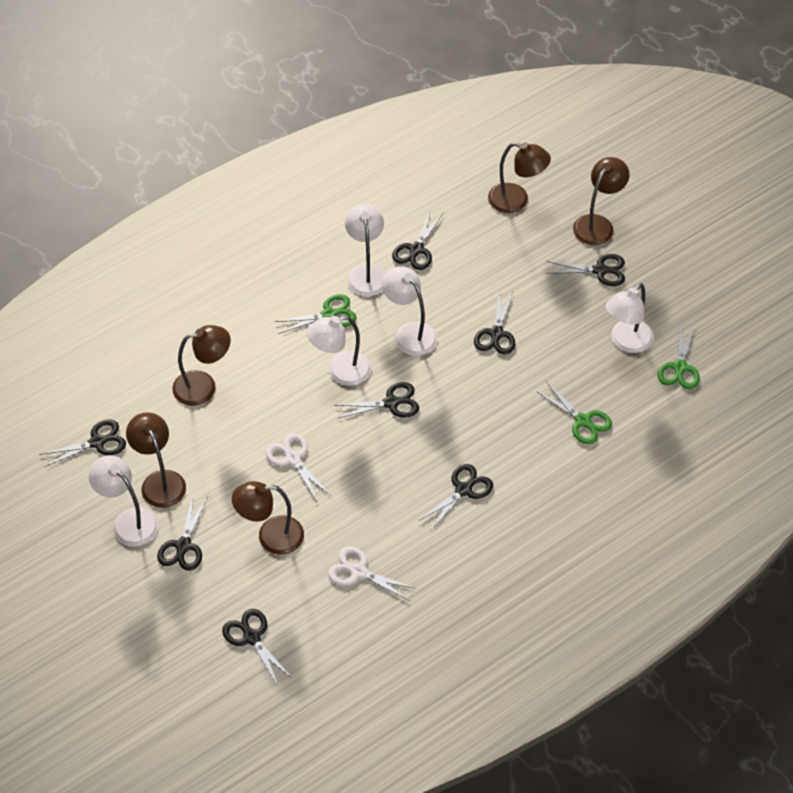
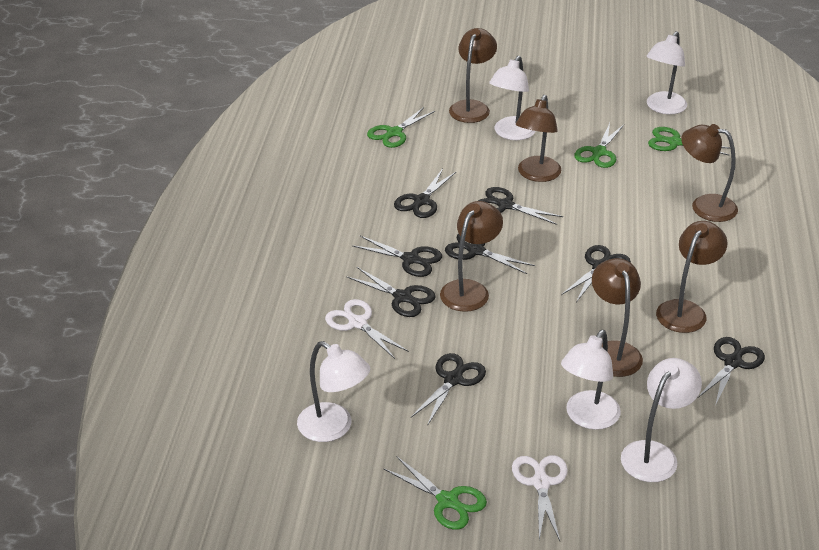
brown lamp: [126,412,186,508] [172,325,231,406] [232,481,304,555] [488,142,551,213] [573,157,629,245] = 5 -> [440,201,503,312] [449,28,497,123] [516,95,561,182] [592,258,643,377] [656,221,728,333] [681,124,738,222] = 6
green scissors: [274,294,356,334] [536,383,612,444] [658,324,700,389] = 3 -> [367,107,435,148] [384,457,487,530] [574,123,624,168] [648,127,730,156] = 4

